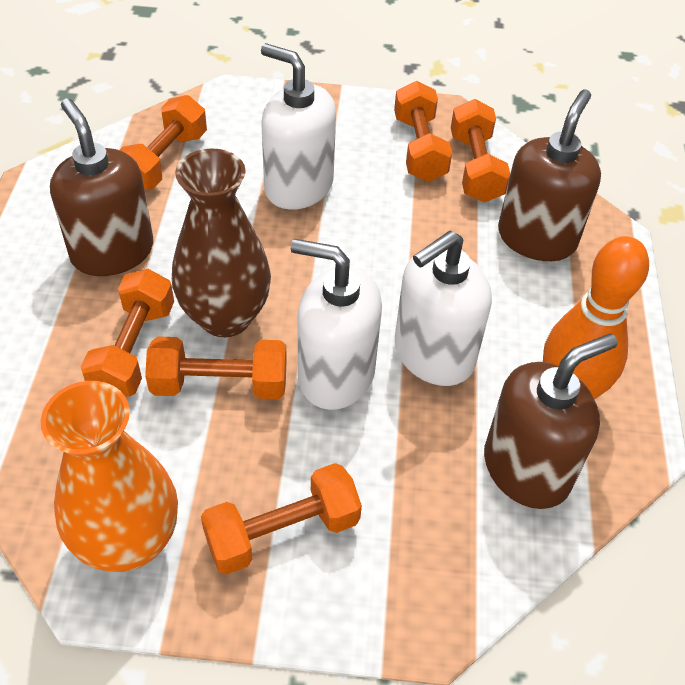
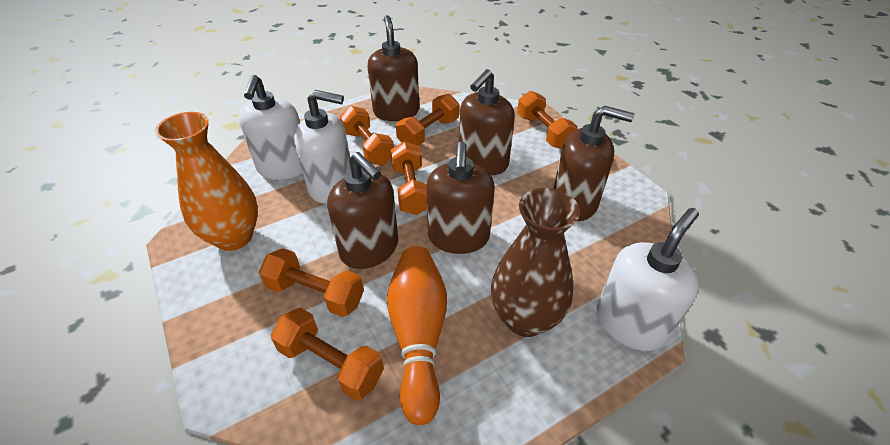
brown soap dispenser: [50,98,153,276] [484,334,618,509] [498,90,601,261] = 3 -> [327,152,398,269] [367,15,419,121] [426,142,495,254] [459,69,515,175] [553,106,634,221] = 5

